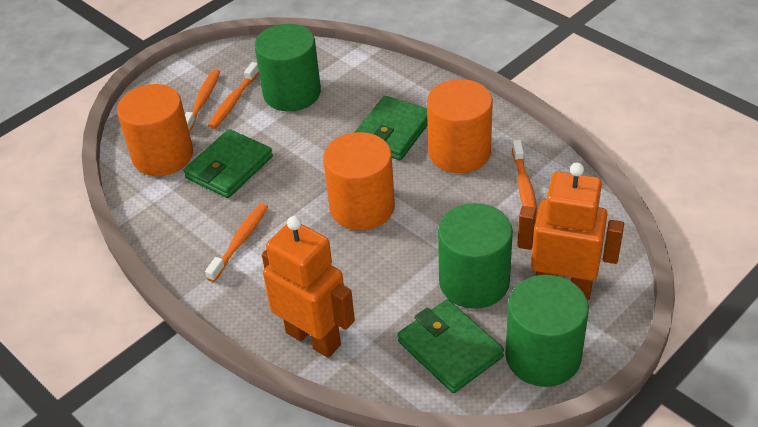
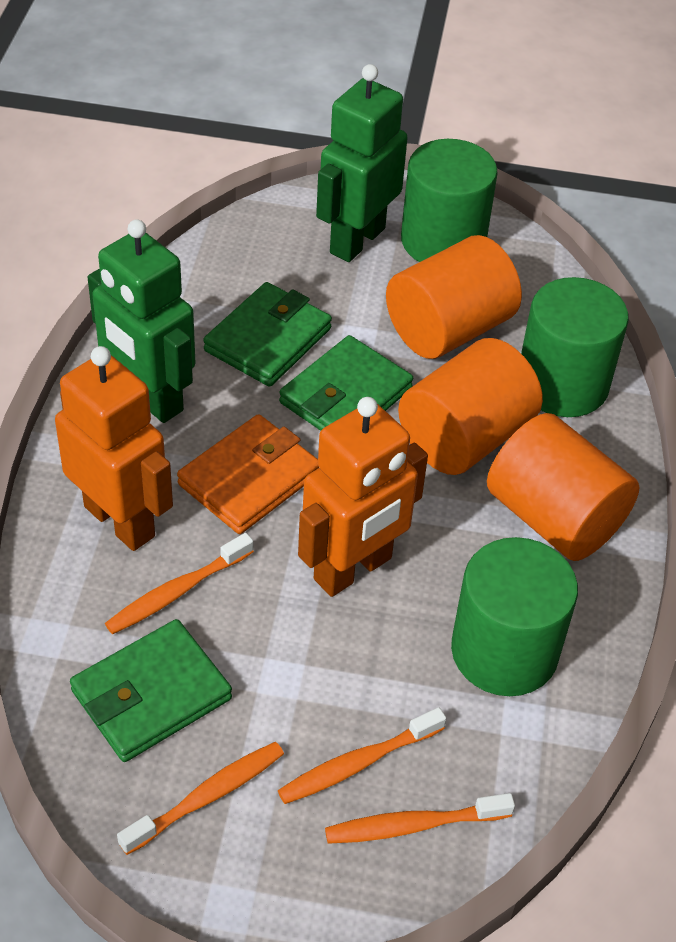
green robot: none = 0 -> [88,219,195,423] [316,64,408,262] = 2
orange wallet: none = 0 -> [177,414,319,534] = 1

